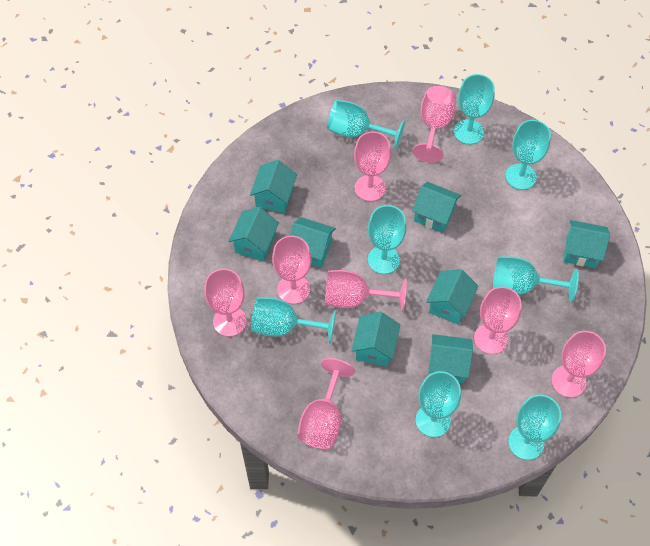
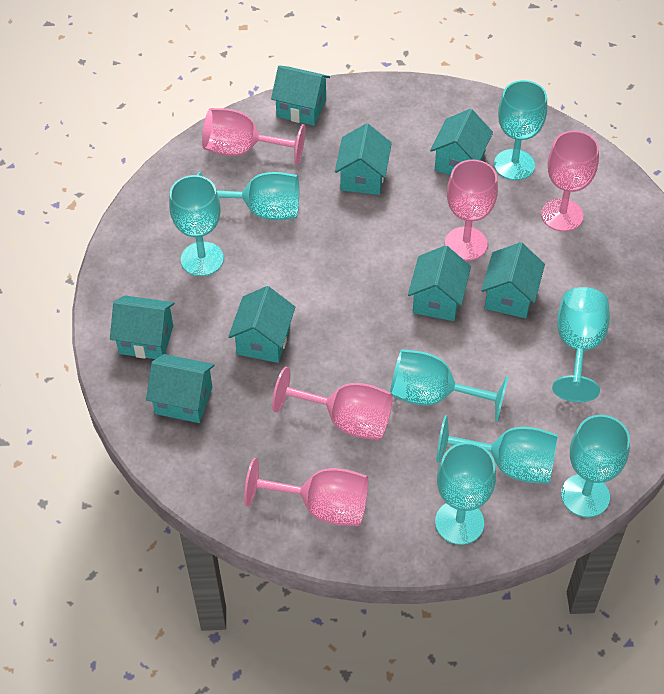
pink goblet: [204,269,247,337] [272,236,311,304] [297,358,355,449] [324,270,407,312] [354,131,391,201] [413,86,456,163] [474,287,522,354] [551,331,606,398] = 8 -> [202,108,305,166] [244,458,368,526] [272,367,393,440] [445,159,498,261] [541,131,599,232] = 5

